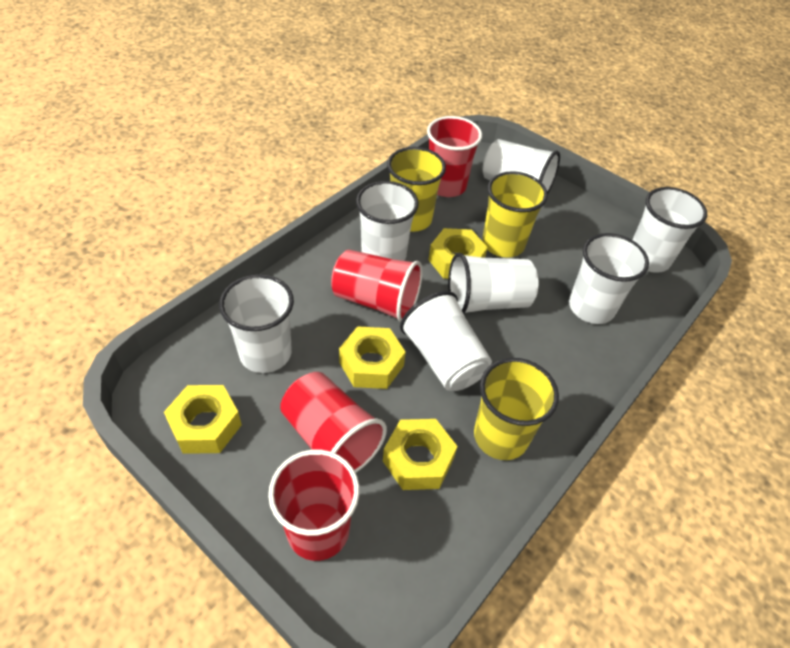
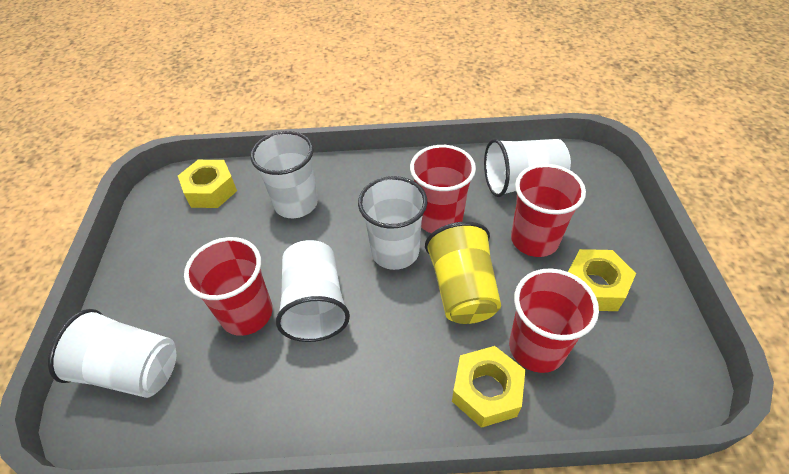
white cup: [219,274,294,373] [356,181,419,261] [400,291,492,391] [448,253,538,314] [482,139,560,193] [569,233,649,324] [632,187,707,273] = 7 -> [48,309,176,398] [250,131,318,218] [276,240,350,342] [358,176,427,270] [484,139,571,197] = 5
yellow cup: [387,147,446,232] [474,358,559,460] [482,171,548,258] = 3 -> [425,222,501,324] = 1
yellow nut: [164,385,242,454] [339,326,406,389] [383,419,458,490] [428,228,488,279] = 4 -> [178,160,237,208] [452,346,525,428] [568,249,636,311] = 3

